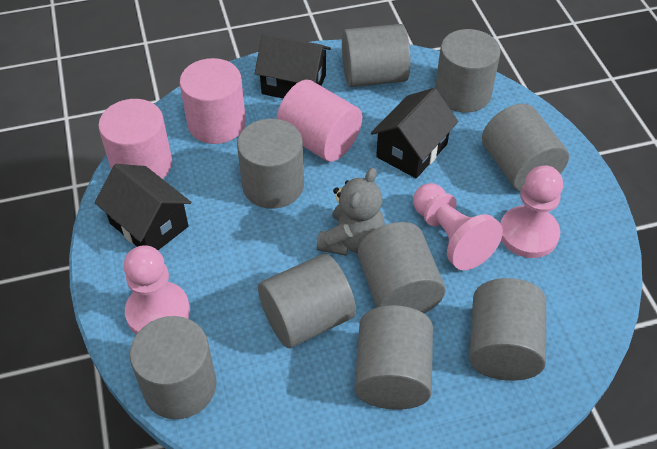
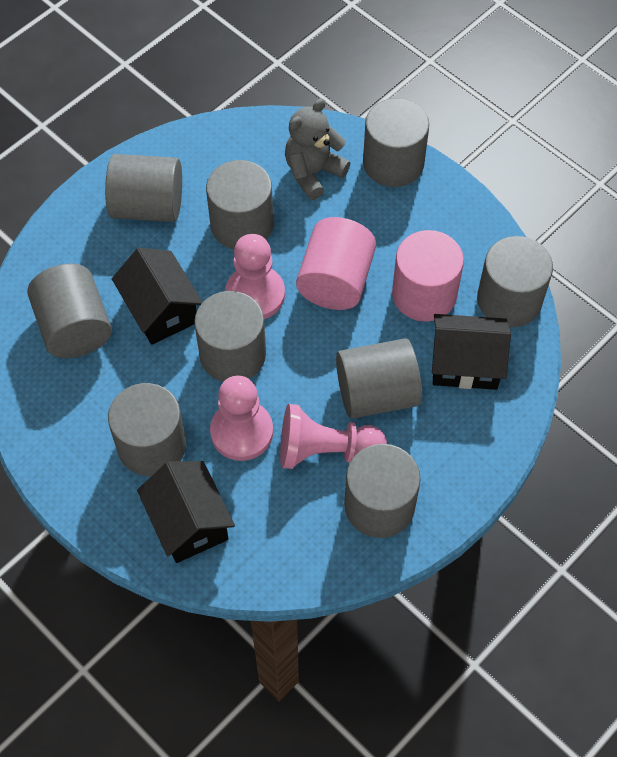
pink cylinder: [98,99,172,179] [180,58,246,144] [276,80,362,162] = 3 -> [296,217,376,310] [392,230,464,322] = 2

